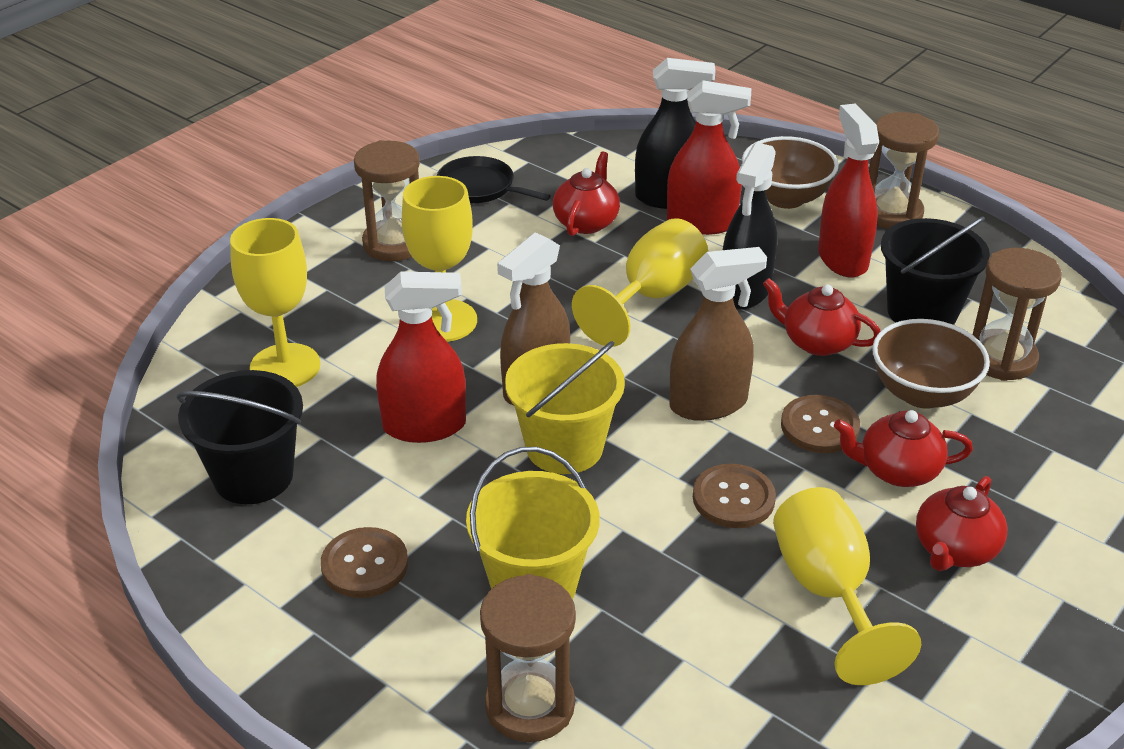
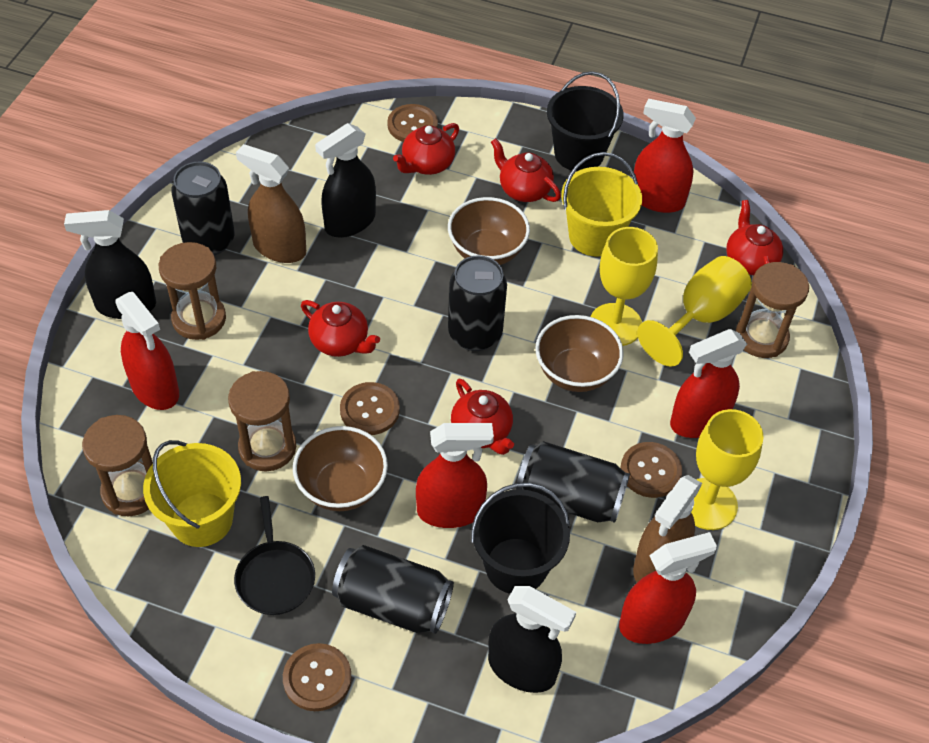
black can: none = 0 -> [171,162,235,255] [332,545,454,634] [448,255,507,351] [516,441,630,523] = 4
black spray bottle: [635,58,716,209] [723,142,777,310] = 2 -> [64,210,156,319] [315,123,376,238] [488,586,576,693] = 3
brown bowl: [742,136,839,209] [872,319,990,409] = 2 -> [293,426,388,511] [448,197,530,265] [535,315,624,392] = 3
brown button: [321,527,408,598] [693,464,776,528] [781,395,860,453] = 3 -> [283,643,352,711] [340,382,400,435] [388,104,438,142] [620,442,682,498] = 4
red spray bottle: [376,271,466,443] [667,80,751,235] [818,103,879,277] = 3 -> [115,292,179,410] [416,423,494,528] [619,532,717,644] [634,99,696,213] [670,329,747,438] = 5
red teapot: [553,152,620,236] [763,278,880,356] [834,410,973,487] [916,476,1007,571] = 4 -> [301,300,380,357] [393,123,459,175] [451,379,514,455] [491,138,561,202] [726,200,783,275] = 5
yellow goblet: [230,218,320,387] [402,176,477,342] [572,218,708,347] [773,487,921,685] = 4 -> [590,227,658,346] [637,256,752,367] [691,409,764,530] = 3

